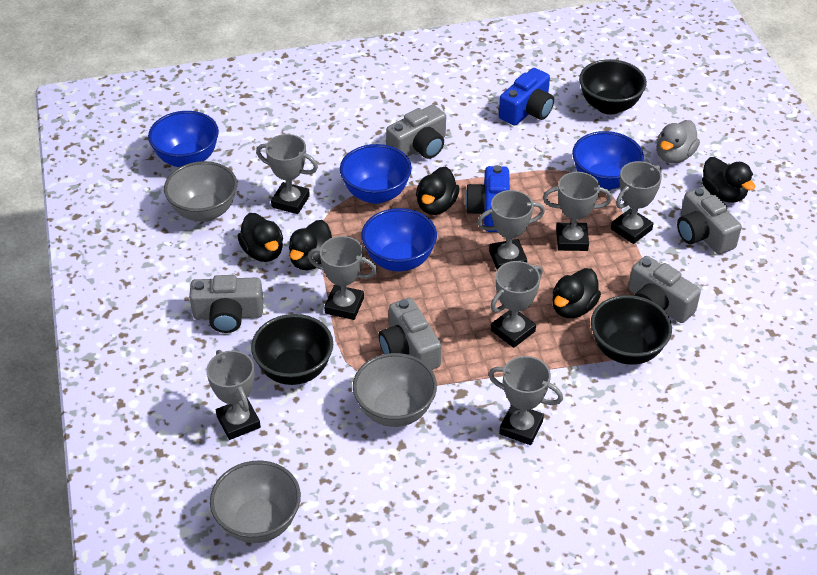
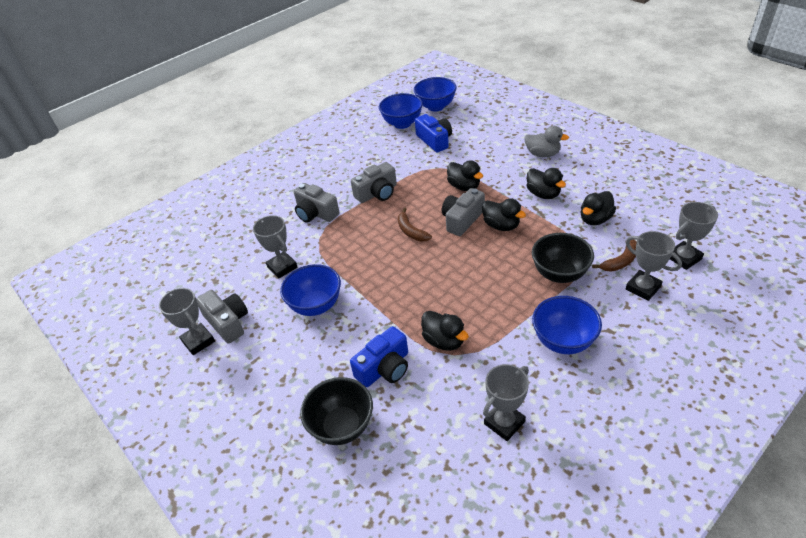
black bowl: [251,314,333,385] [579,59,647,115] [591,295,672,365] = 3 -> [300,377,373,445] [532,233,594,283] = 2
brown banana: none = 0 -> [398,208,432,242] [592,239,637,272] = 2
grey bowl: [164,161,237,222] [210,460,301,543] [353,353,437,427] = 3 -> none = 0
grey camera: [189,275,264,333] [379,298,441,370] [386,104,446,159] [628,256,701,323] [677,187,742,254] = 5 -> [196,290,248,343] [294,183,339,223] [351,162,397,203] [442,188,485,236] = 4
grey trophy: [206,350,261,440] [256,134,318,214] [308,236,377,320] [477,190,545,270] [489,356,563,445] [490,261,543,348] [543,172,612,251] [611,161,662,244] = 8 -> [159,288,215,355] [253,215,297,279] [483,364,529,441] [626,231,682,301] [670,202,718,270] = 5

